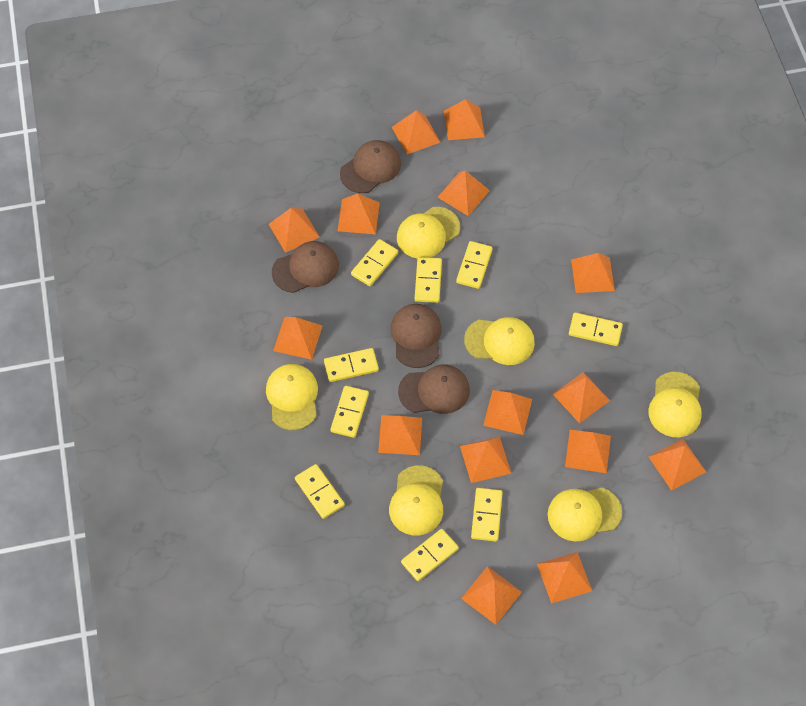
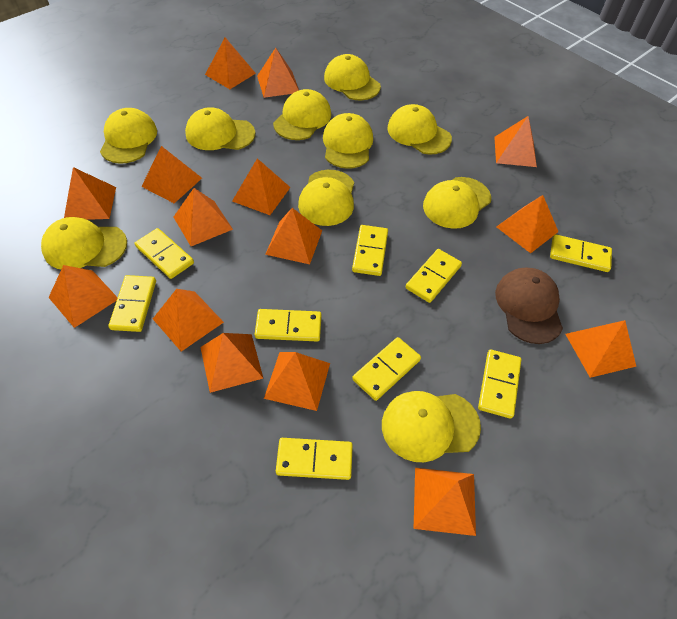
brown cap: [272,241,339,293] [340,140,401,193] [390,304,442,368] [398,364,470,414] = 4 -> [495,268,563,344] = 1
yellow cap: [266,364,318,430] [389,465,443,535] [397,207,460,258] [464,317,535,365] [548,488,622,541] [648,372,702,437] = 6 -> [41,217,127,269] [100,108,157,164] [185,108,255,150] [273,89,331,140] [298,170,354,226] [323,113,373,169] [324,54,381,100] [382,391,481,462] [387,104,452,155] [423,177,491,229] = 10

